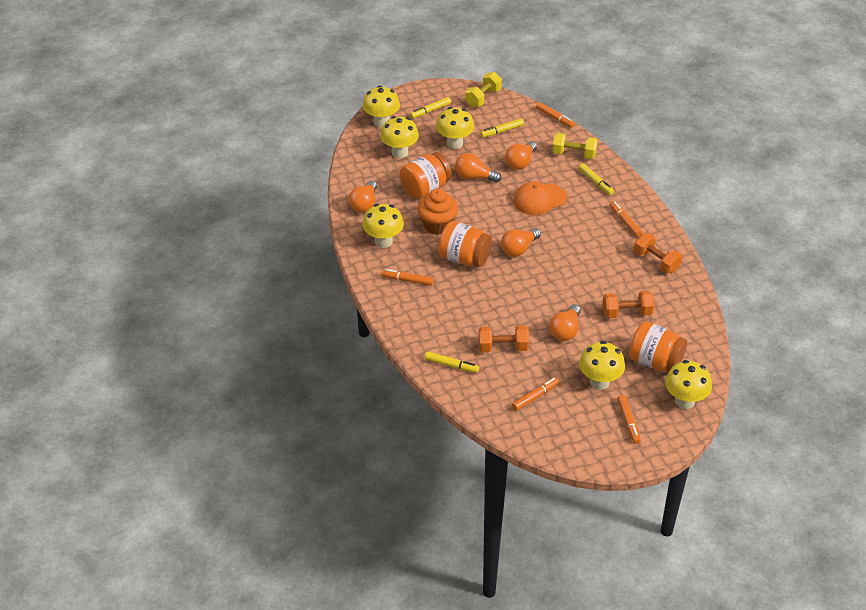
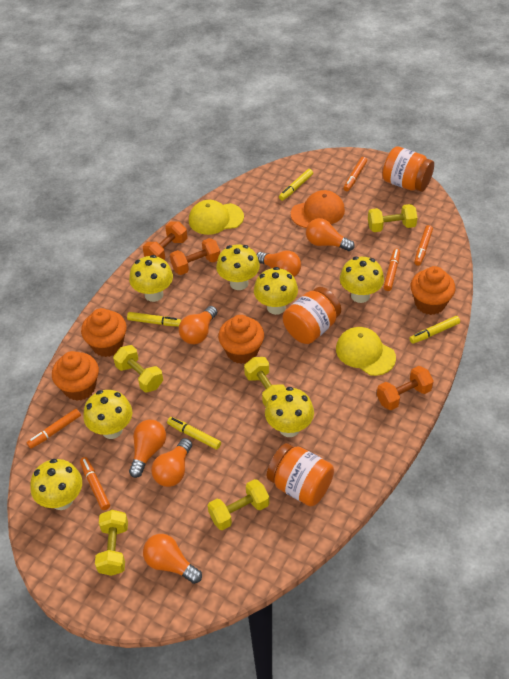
orange cupcake: [418,189,458,235] = 1 -> [52,351,99,401] [81,308,127,357] [218,315,264,364] [411,266,456,315] = 4
orange light bulb: [349,181,377,213] [455,153,501,183] [501,228,541,257] [505,141,537,170] [549,304,581,341] = 5 -> [129,420,166,478] [143,534,202,584] [151,438,192,487] [179,306,217,344] [256,251,301,277] [306,218,355,251] = 6
yellow cap: none = 0 -> [189,200,244,235] [336,327,396,376] = 2
yellow dumbbell: [465,72,502,107] [552,133,598,159] = 2 -> [95,510,128,576] [113,345,163,393] [208,479,269,530] [244,357,286,407] [368,204,418,232] = 5
yellow mushroom: [362,86,400,128] [363,204,404,248] [380,116,419,158] [436,107,474,149] [579,341,625,390] [665,360,712,409] = 6 -> [30,459,82,510] [83,390,132,439] [129,255,173,302] [216,244,260,290] [254,267,298,315] [265,387,314,437] [340,256,384,303] = 7

